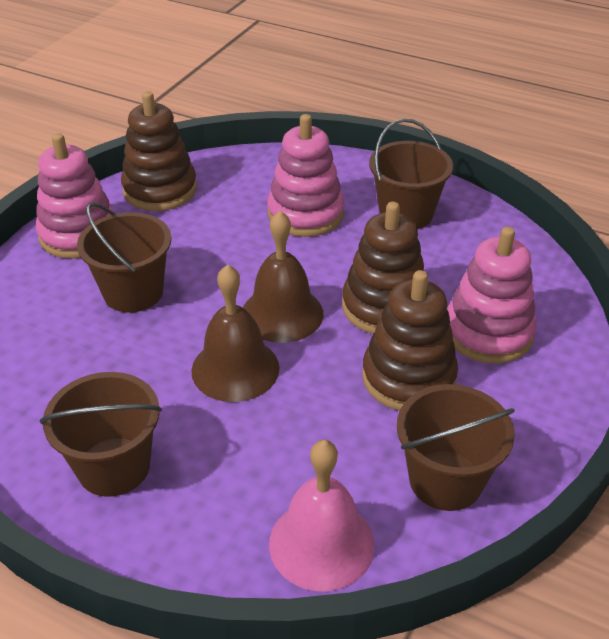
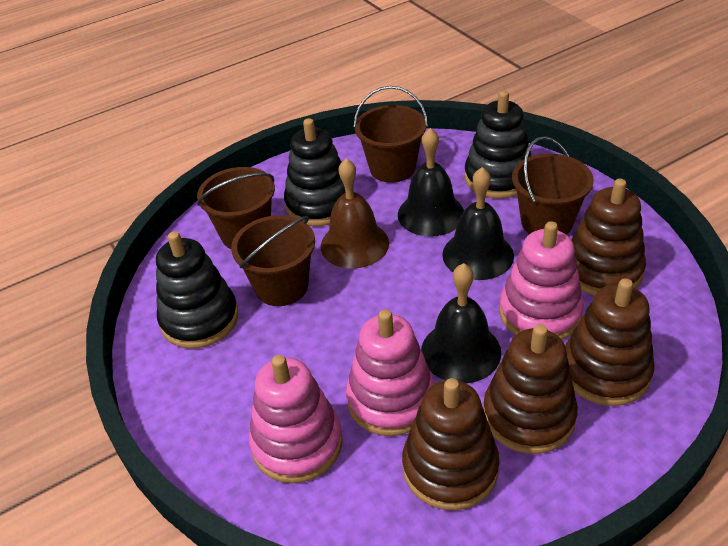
black bell: none = 0 -> [398,128,464,237] [421,263,501,383] [442,167,514,280] = 3
black stacking toy: none = 0 -> [156,231,239,349] [284,118,345,226] [464,91,531,199] = 3
brown bell: [192,264,280,402] [243,211,323,343] = 2 -> [321,158,389,269] = 1
brown stacking toy: [121,91,197,211] [342,202,424,334] [362,270,458,411] = 3 -> [402,378,500,510] [483,324,578,454] [565,278,654,406] [572,179,646,296] = 4
pink bell: [269,440,375,591] = 1 -> none = 0

